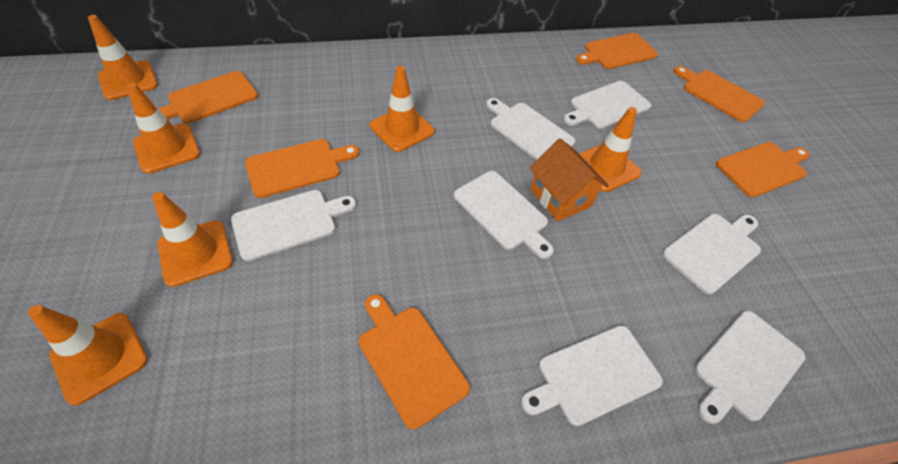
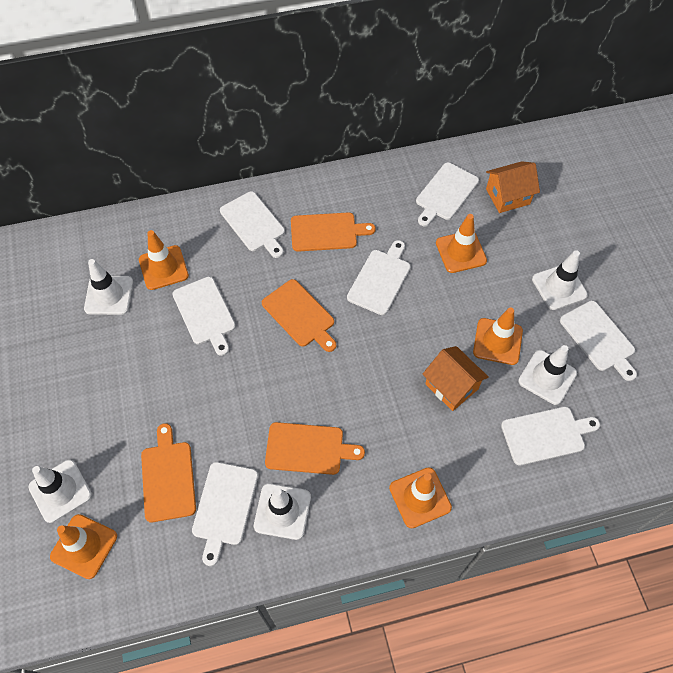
orange cutting board: [158,71,258,123] [245,139,359,198] [359,294,470,430] [576,33,658,69] [674,66,765,122] [716,142,810,197] = 6 -> [141,423,196,522] [262,279,336,352] [265,422,365,475] [291,212,376,252] = 4
orange house: [530,138,609,222] = 1 -> [423,346,489,411] [486,161,540,213] = 2
orange traffic cone: [28,305,148,406] [88,15,158,100] [127,83,200,174] [152,192,233,287] [370,66,435,152] [579,107,642,192] = 6 -> [50,514,117,579] [139,230,189,290] [389,467,452,528] [436,214,487,273] [473,308,523,365] = 5
white traffic cone: none = 0 -> [28,460,92,523] [84,259,133,315] [254,483,311,540] [518,345,577,405] [532,250,588,310] = 5

